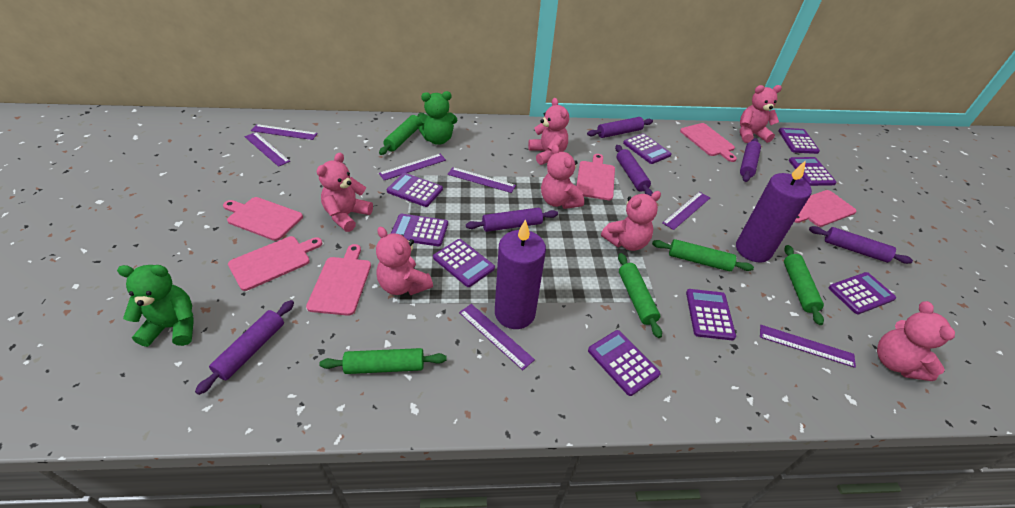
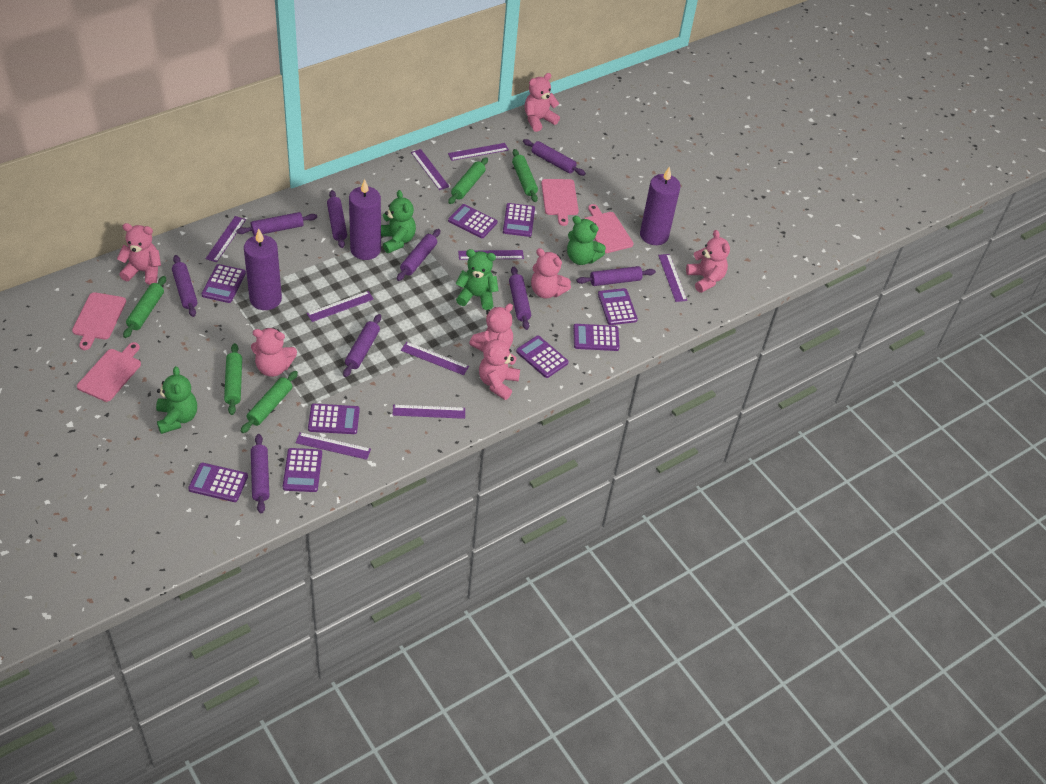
green teddy bear: [117,265,194,347] [415,91,457,145] = 2 -> [156,366,197,434] [381,190,416,253] [456,249,499,310] [567,216,606,265] = 4
pink cutting board: [223,197,303,241] [228,236,322,291] [306,244,371,316] [576,154,615,200] [680,123,737,162] [794,190,857,227] = 6 -> [72,292,126,350] [77,342,141,402] [541,179,579,226] [585,204,634,253] = 4
purple candle: [495,219,546,329] [736,160,812,263] = 2 -> [244,228,282,310] [349,179,381,260] [640,166,681,245] = 3
purple rolling pin: [195,300,294,395] [466,208,558,232] [587,117,653,138] [615,145,653,196] [740,138,761,182] [809,226,913,264] = 6 -> [172,255,198,317] [236,212,317,236] [251,434,269,513] [327,190,347,248] [343,314,381,377] [397,229,440,281] [509,267,531,330] [523,139,586,176] [577,266,656,286] = 9
purple ruler: [245,132,290,167] [251,124,318,140] [379,154,446,180] [447,167,516,193] [459,304,535,370] [662,192,710,230] [760,325,856,368] = 7 -> [205,216,246,262] [295,432,371,460] [307,291,374,322] [392,405,465,419] [401,342,469,375] [411,149,450,190] [448,143,509,161] [458,250,524,260] [658,254,687,302] = 9

